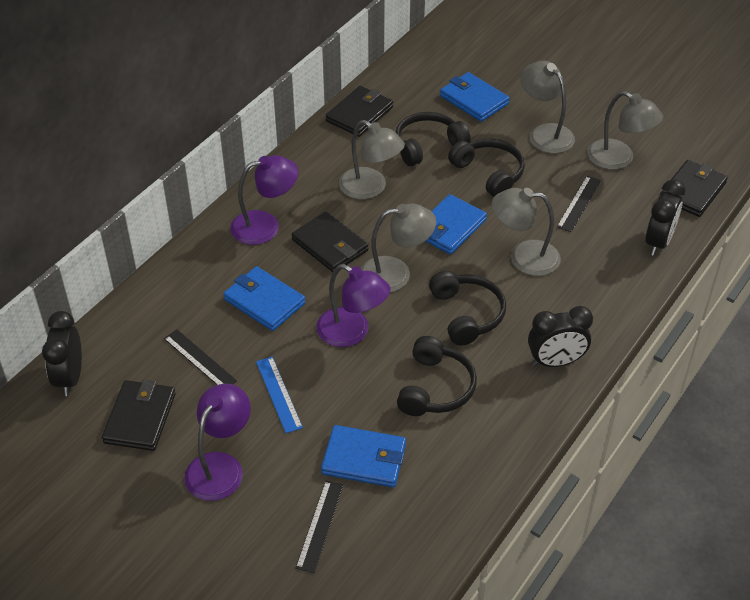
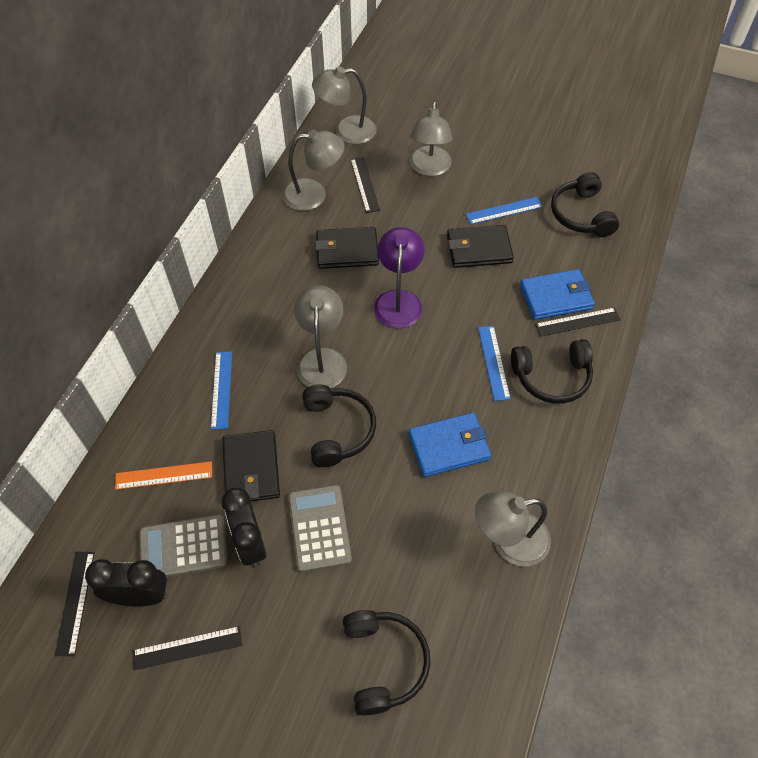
black clock: [42,311,82,396] [528,306,593,367] [645,179,685,256] = 3 -> [85,559,167,606] [222,487,266,567] = 2
black ruler: [164,330,237,385] [296,481,344,573] [557,176,601,232] = 3 -> [55,552,95,657] [132,626,242,670] [350,157,380,213] [535,308,621,337] = 4
black wallet: [102,380,176,451] [291,212,369,272] [326,86,393,137] [660,160,728,217] = 4 -> [223,430,280,502] [315,227,379,269] [447,225,514,268] = 3
blue ruler: [256,357,303,433] = 1 -> [211,351,232,430] [466,197,543,224] [478,326,511,401] = 3
blue wallet: [223,266,306,331] [321,425,406,487] [426,194,487,254] [440,72,510,122] = 4 -> [409,413,491,477] [520,269,595,320] = 2
grey calculator: none = 0 -> [139,514,228,577] [288,485,352,572] = 2
orange ruler: none = 0 -> [115,461,212,490] = 1
purple lamp: [184,384,251,501] [230,155,299,245] [316,264,391,347] = 3 -> [374,227,425,328] = 1

